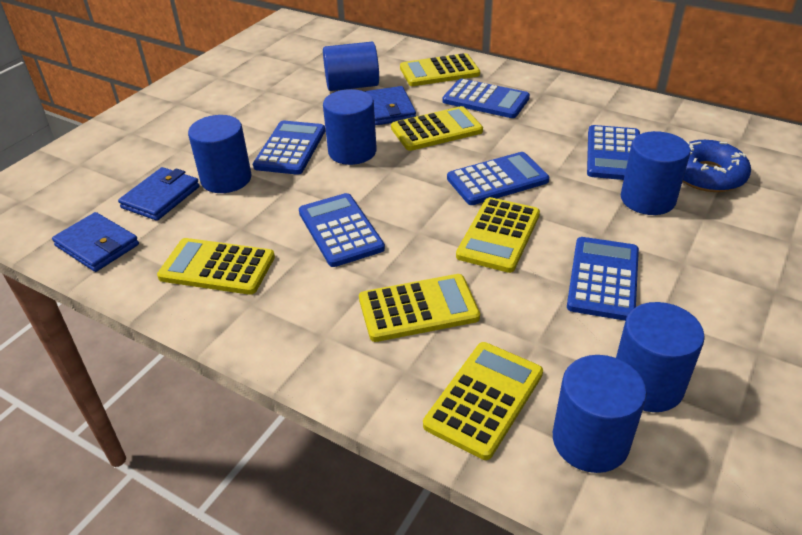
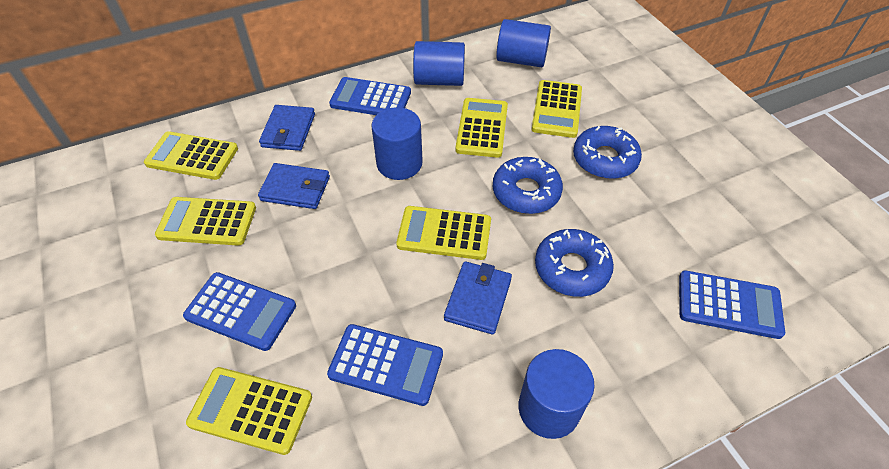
blue calculator: [253,121,325,175] [299,193,385,267] [443,79,530,118] [447,152,549,205] [567,237,639,321] [587,125,640,180] = 6 -> [183,272,296,351] [327,324,443,406] [329,77,411,115] [679,270,785,339] = 4
blue cylinder: [188,115,252,193] [323,42,379,91] [323,89,377,165] [553,355,647,473] [616,302,705,412] [621,131,691,215] = 6 -> [371,107,423,180] [413,41,465,86] [496,19,551,67] [519,349,595,439] = 4
blue donut: [682,140,751,192] = 1 -> [493,157,563,214] [535,229,614,297] [573,126,642,179] = 3

